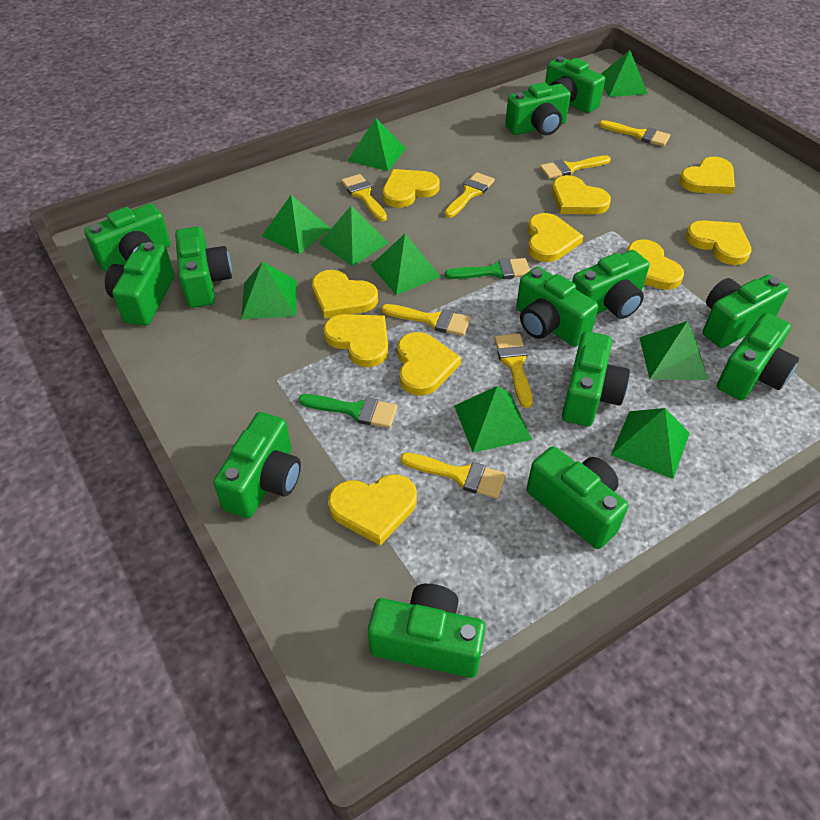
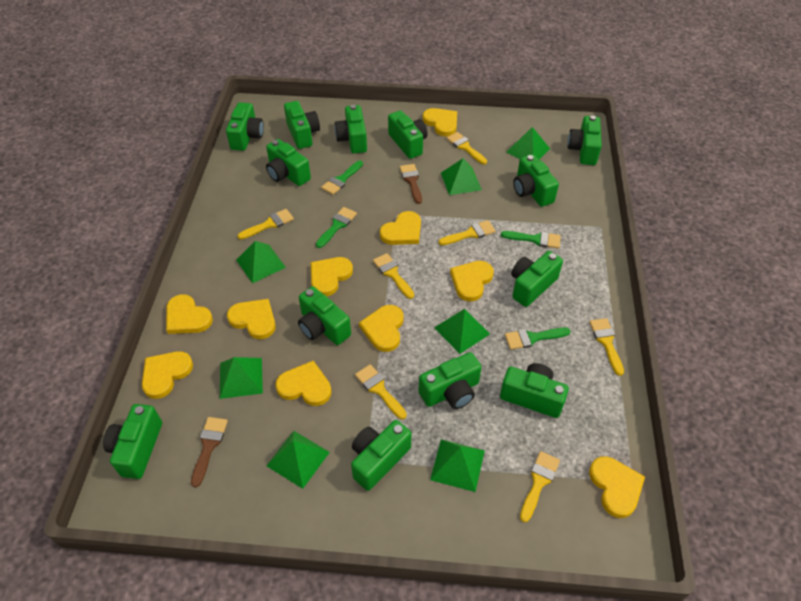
brown brush: none = 0 -> [191,417,228,487] [400,164,422,204] = 2
green brush: [298,394,397,428] [445,258,530,279] = 2 -> [316,207,357,248] [321,161,363,195] [501,231,561,249] [505,327,571,350] = 4
green pyramid: [241,262,297,319] [262,195,331,254] [319,206,389,266] [348,118,406,171] [370,234,441,295] [454,386,532,453] [601,50,648,97] [611,408,690,479] [639,321,708,380] = 9 -> [220,357,263,399] [236,241,286,283] [266,431,330,489] [430,439,485,492] [434,308,490,354] [441,158,482,195] [506,127,550,160] = 7

